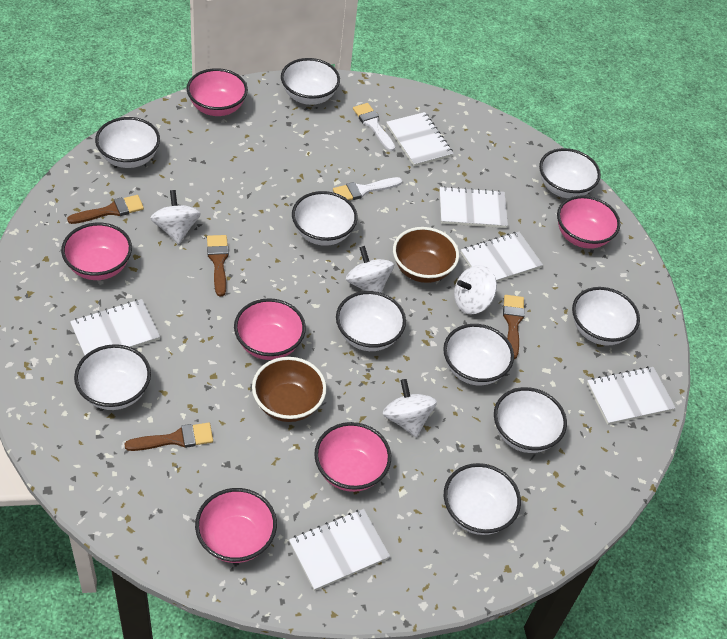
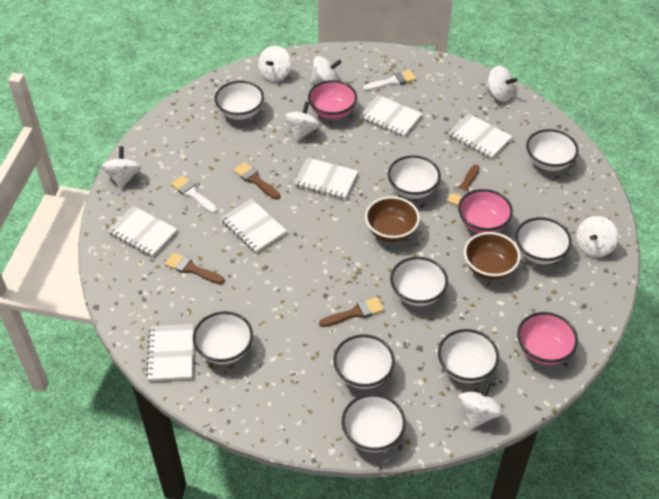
pink bowl: [61,223,132,280] [187,68,248,116] [195,488,277,563] [234,298,306,360] [314,422,391,492] [557,195,620,249] = 6 -> [308,80,357,119] [458,189,513,233] [517,312,578,365] = 3
white bowl: [74,344,151,410] [95,117,160,168] [281,58,340,105] [292,191,358,246] [336,291,406,351] [443,324,514,385] [444,463,521,535] [494,387,567,453] [539,148,601,198] [572,287,640,346] = 10 -> [193,311,253,364] [215,81,264,120] [333,334,395,389] [342,394,406,452] [388,155,441,199] [390,257,448,306] [438,329,499,383] [515,217,572,264] [526,129,578,171] = 9
white spinning top: [150,190,201,244] [346,246,394,293] [383,379,437,437] [454,265,497,314] = 4 -> [101,146,141,189] [258,46,291,82] [284,101,320,141] [311,56,342,84] [458,381,503,429] [486,66,517,102] [576,216,618,258] = 7

